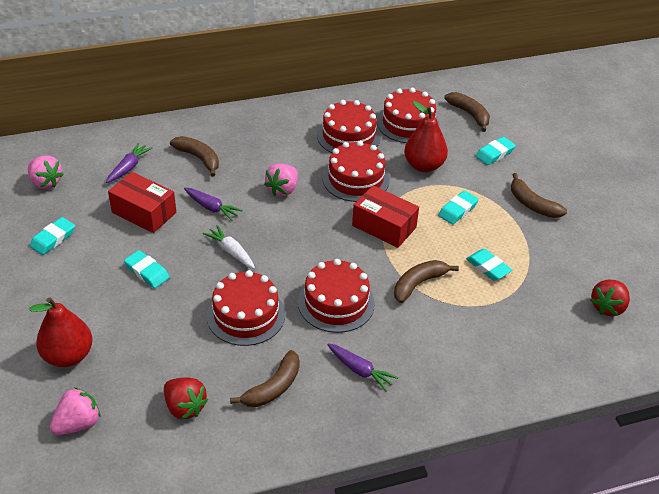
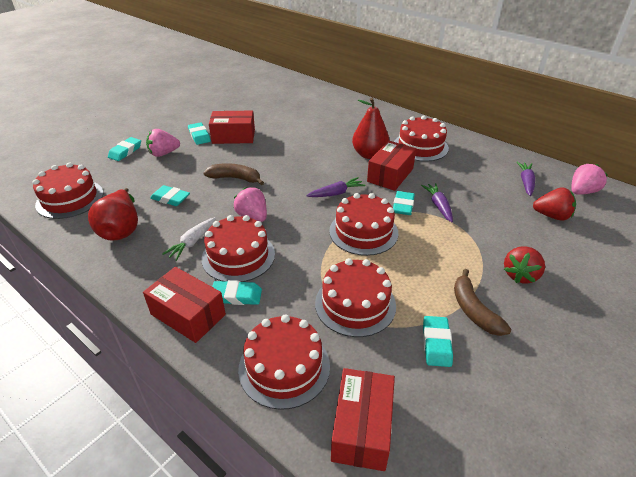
brown banana: [170,136,219,177] [230,350,300,407] [394,260,459,303] [444,92,490,132] [511,173,567,218] = 5 -> [203,163,264,185] [454,269,511,336] = 2
red box: [108,172,176,233] [352,185,419,248] = 2 -> [143,267,226,343] [209,111,255,144] [331,368,395,471] [367,141,416,191] = 4
red cake: [207,270,285,346] [298,259,375,333] [317,100,381,153] [322,141,390,202] [377,88,439,143] = 5 -> [32,163,103,219] [202,215,275,282] [238,314,330,410] [315,258,396,337] [329,193,398,256] [394,115,449,162] = 6
turquoise eraser: [30,217,75,255] [124,250,170,288] [438,191,479,224] [466,249,512,281] [476,137,516,165] = 5 -> [108,137,141,161] [150,185,190,206] [188,122,211,145] [212,280,262,305] [393,191,415,215] [423,316,453,367] = 6

